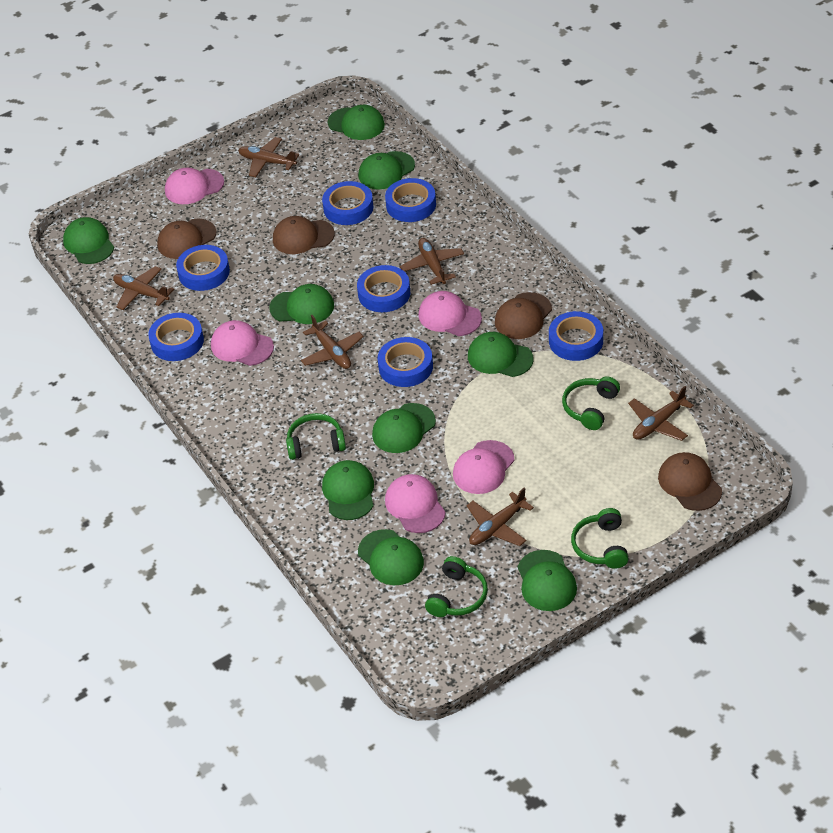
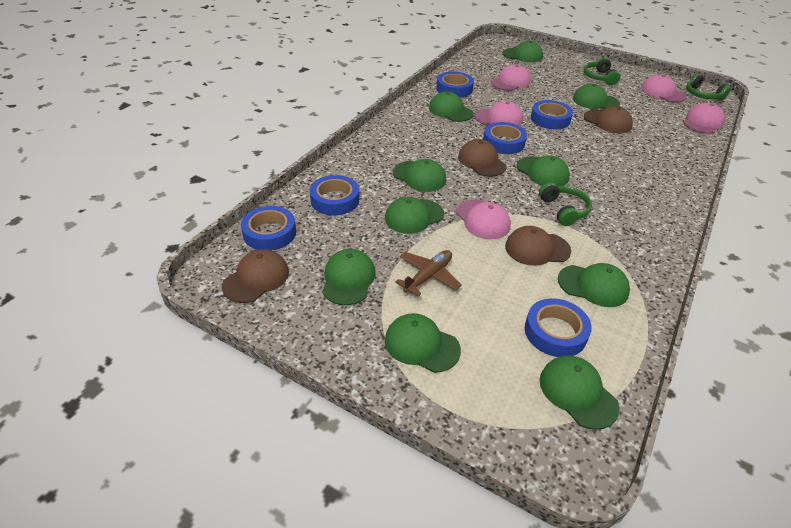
blue tape: [148,313,204,361] [176,245,230,291] [322,181,373,225] [357,265,410,312] [378,337,433,387] [385,178,436,222] [549,311,603,361] = 7 -> [241,206,296,251] [310,175,359,215] [436,72,474,98] [483,122,527,154] [525,298,592,357] [531,100,573,129] = 6
brown plane: [113,266,174,310] [238,137,299,177] [301,315,364,369] [400,238,464,285] [466,488,534,546] [628,386,694,441] = 6 -> [395,250,462,297] = 1
green cap: [63,217,114,264] [269,284,334,324] [322,460,374,520] [328,105,385,140] [358,151,415,190] [358,529,424,585] [372,403,436,453] [468,332,534,377] [518,550,577,611] = 9 -> [322,249,376,305] [385,197,444,234] [385,313,461,373] [393,159,446,192] [429,91,473,122] [503,41,543,63] [517,155,570,186] [540,356,619,430] [558,263,630,307] [573,84,620,109] = 10
green headphones: [286,413,346,460] [425,556,488,617] [562,376,620,430] [571,508,629,569] = 4 -> [539,182,592,226] [583,58,620,85] [686,74,731,100] = 3

